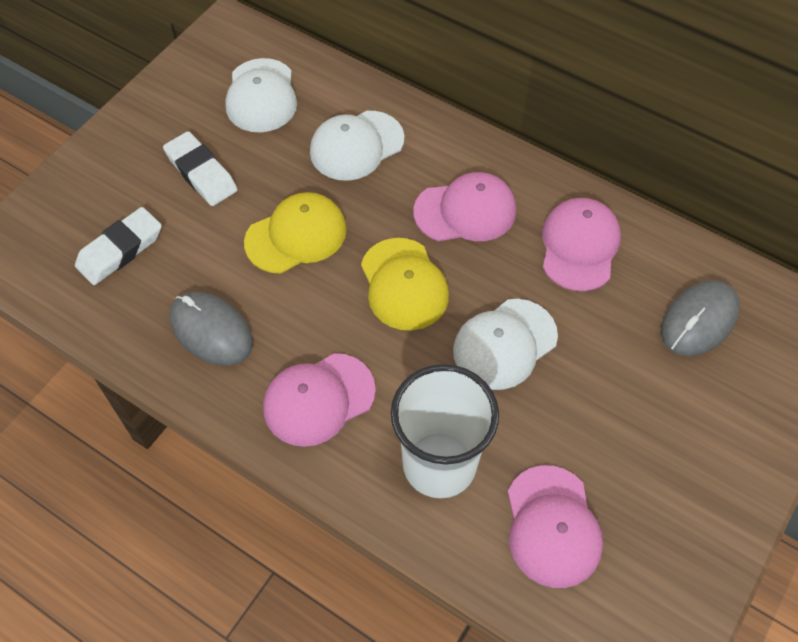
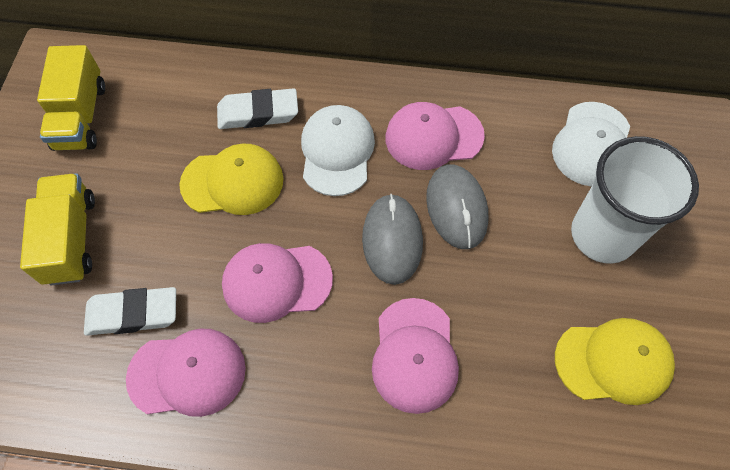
white cap: [225,58,297,132] [310,111,404,181] [453,299,558,390] = 3 -> [301,105,375,196] [552,102,630,187] = 2
yellow truck: none = 0 -> [20,173,95,286] [37,45,105,151] = 2

